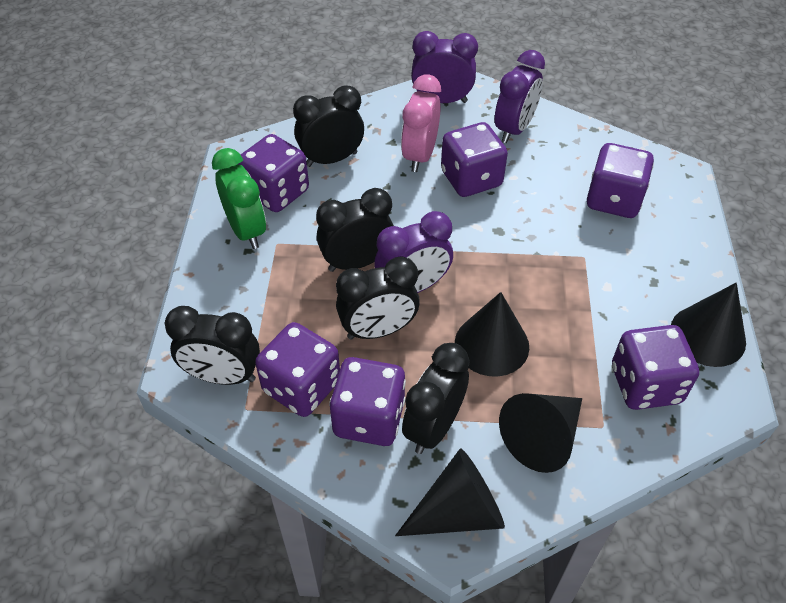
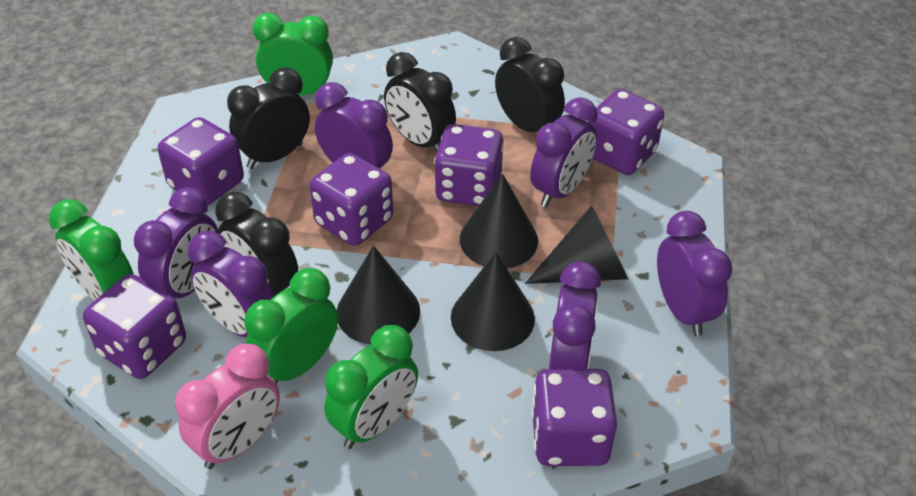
black clock: [165,306,260,385] [293,85,364,167] [316,188,394,272] [336,257,420,339] [402,343,470,454] = 5 -> [215,192,298,296] [227,67,310,169] [384,52,456,152] [495,37,565,132] = 4
green clock: [212,148,266,249] = 1 -> [49,199,134,300] [244,268,338,384] [253,13,333,96] [324,325,418,449] = 4
purple clock: [374,211,453,293] [411,31,478,103] [495,50,545,143] = 3 -> [134,187,218,298] [188,231,275,337] [315,82,393,169] [530,97,598,207] [549,261,601,369] [657,211,732,336] = 6

